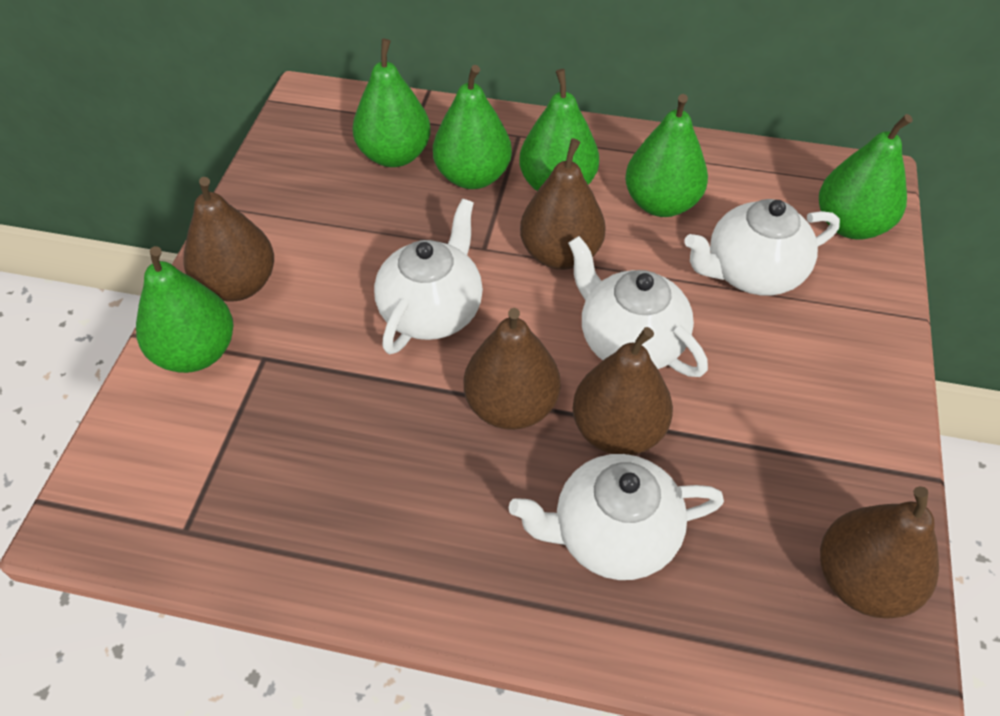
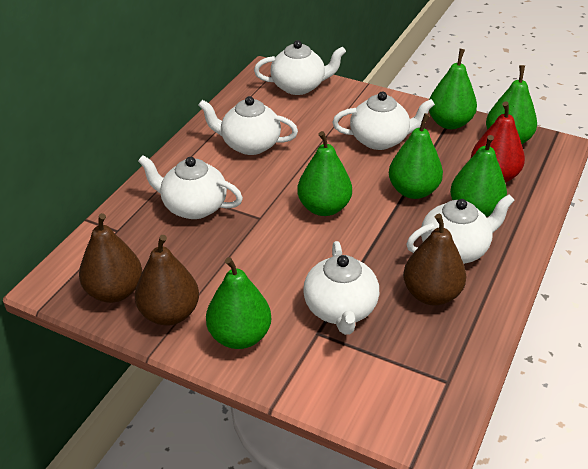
brown pear: [183,177,274,301] [464,308,561,430] [520,138,606,270] [573,327,673,455] [820,486,939,619] = 5 -> [79,213,142,303] [135,235,199,326] [403,214,466,306] = 3
red pear: none = 0 -> [471,102,525,183] = 1
white teapot: [374,199,483,354] [509,454,724,580] [568,236,708,377] [684,199,840,296] = 4 -> [138,155,243,219] [198,96,298,155] [254,40,346,95] [303,241,379,335] [333,91,435,150] [407,194,515,264] = 6

